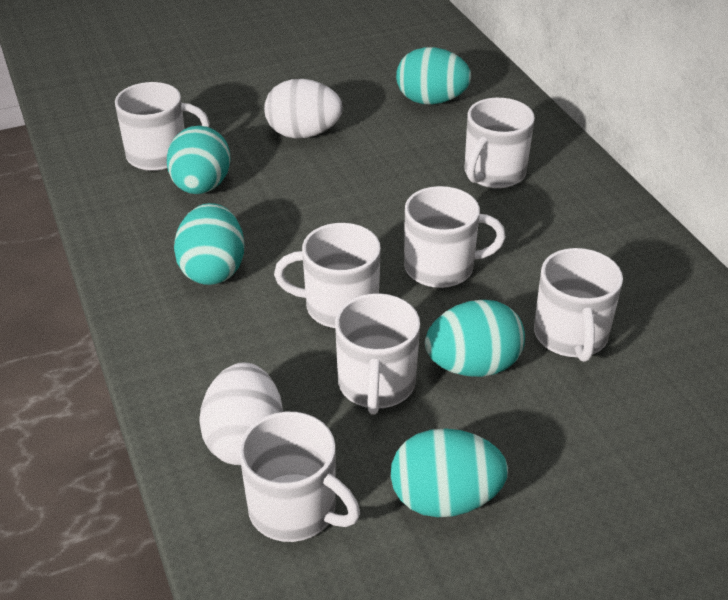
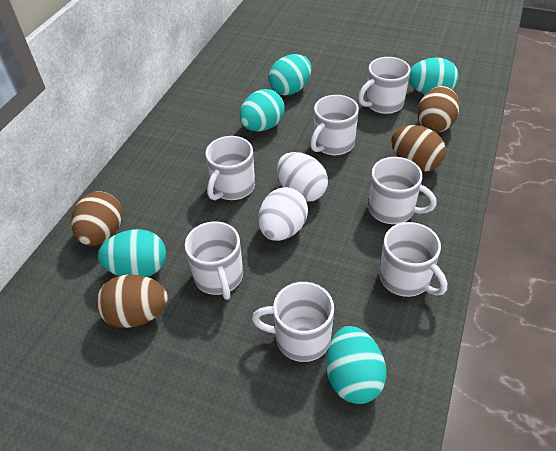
brown egg: none = 0 -> [71,191,123,246] [96,274,168,328] [391,125,446,172] [417,86,459,133] = 4

